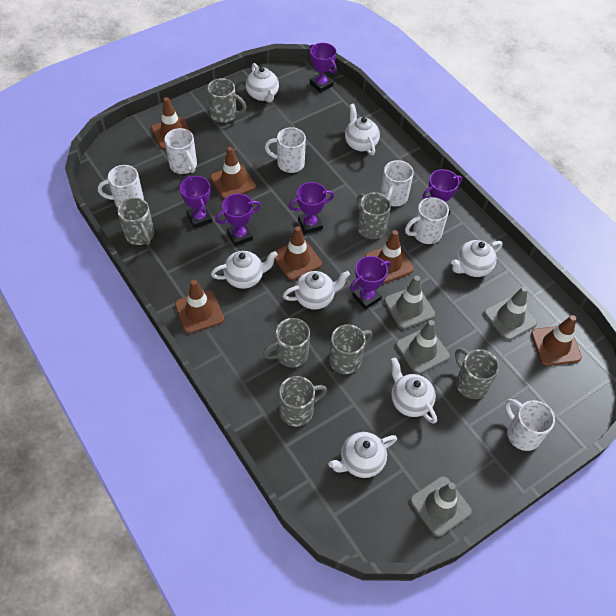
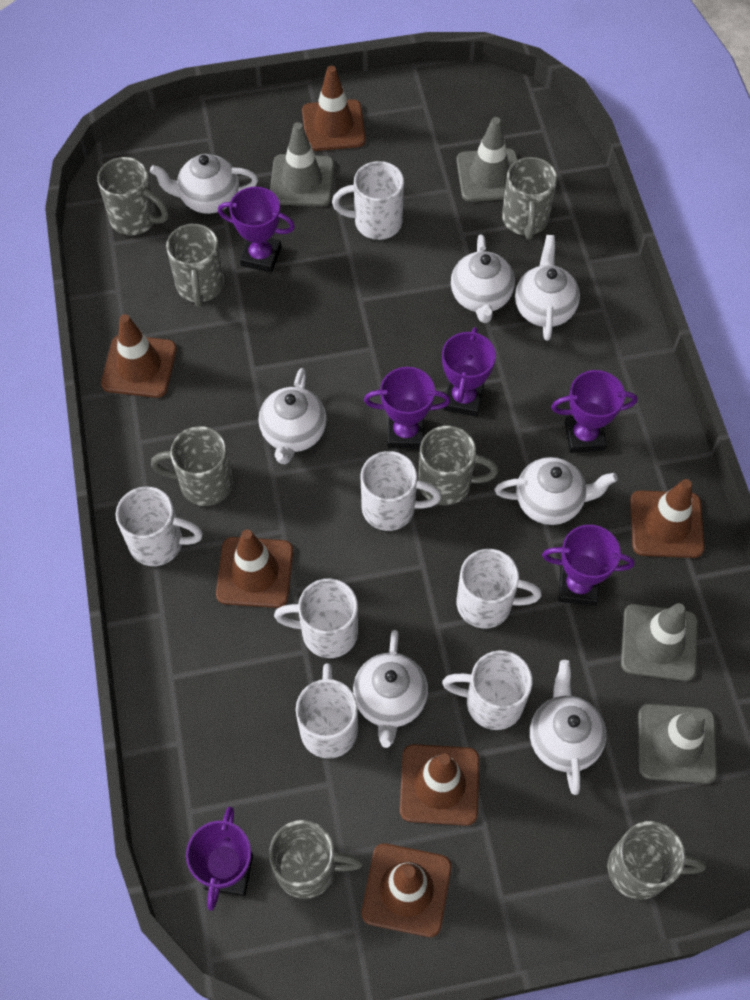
white mug: [98,165,144,208] [164,128,197,174] [265,127,306,173] [381,160,414,206] [405,197,449,244] [505,399,555,451] = 6 -> [116,486,203,566] [274,579,358,658] [296,663,358,759] [332,161,404,240] [361,451,441,531] [442,650,532,730] [456,549,542,628] = 7

